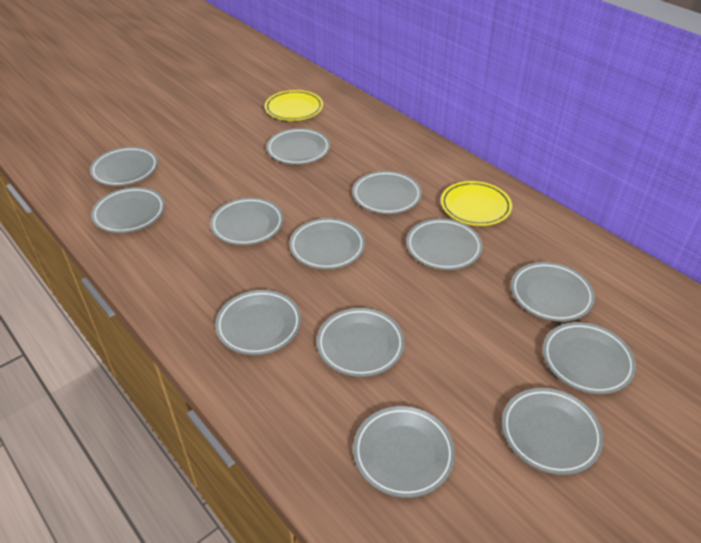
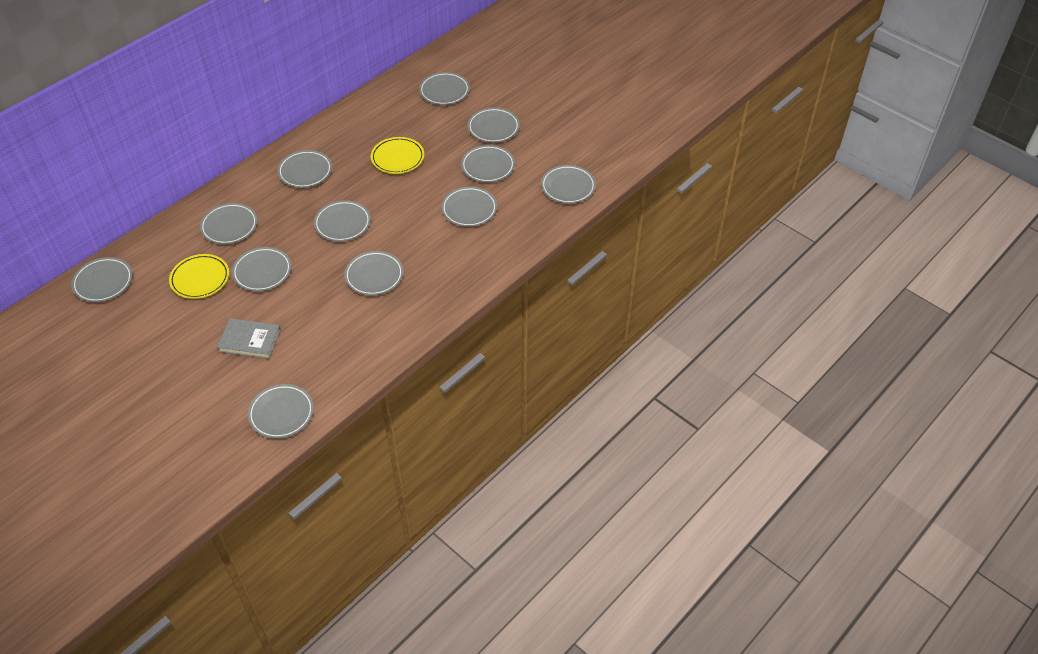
grey book: none = 0 -> [217,318,281,359] = 1
grey plate: [90,147,158,186] [91,187,165,233] [210,198,284,245] [215,290,301,355] [266,128,330,165] [289,218,365,269] [317,308,405,377] [352,171,422,214] [353,406,455,498] [406,219,483,270] [502,388,604,475] [511,262,595,322] [543,322,636,394] = 13 -> [71,257,133,302] [200,203,258,244] [232,247,291,292] [248,384,314,439] [277,150,332,188] [314,200,371,242] [344,251,404,296] [419,72,470,105] [441,187,497,227] [461,145,515,183] [468,108,520,143] [541,165,596,204] = 12

